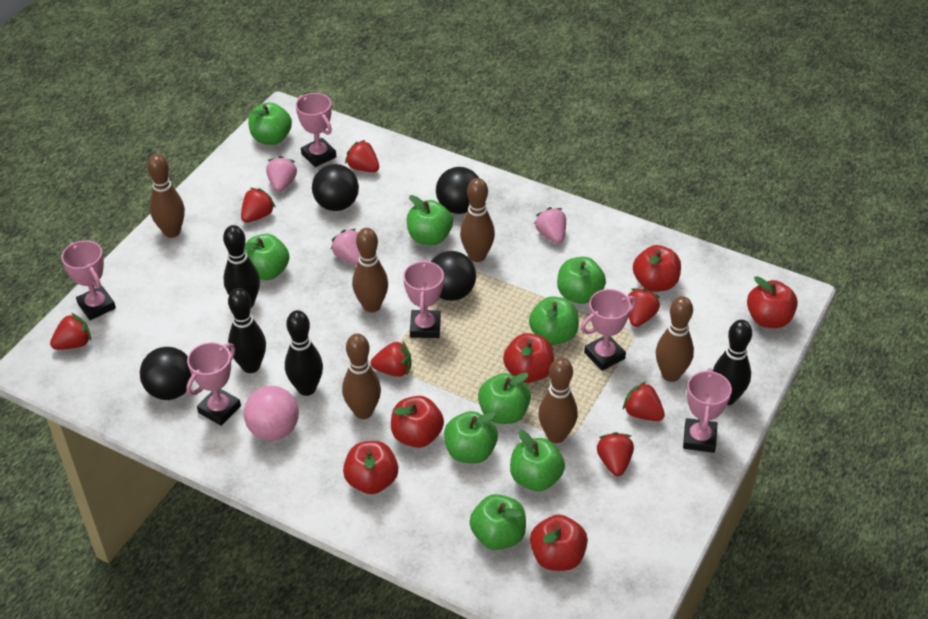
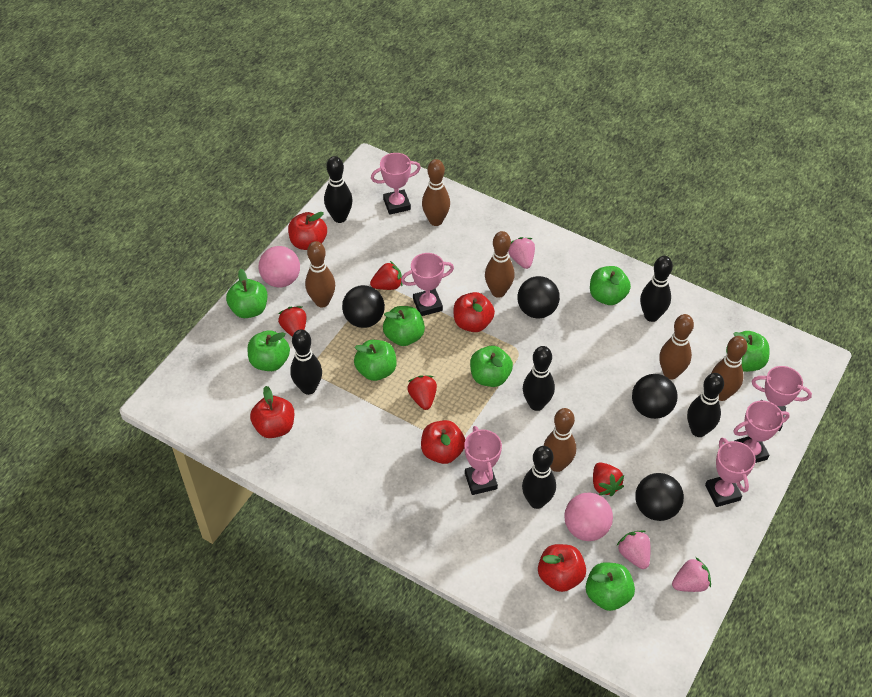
black bowling pin: [223,225,260,308] [228,288,266,373] [285,310,323,396] [713,320,752,405] = 4 -> [290,329,322,395] [324,156,353,223] [522,446,556,509] [523,346,555,411] [640,256,673,322] [687,373,724,437] = 6
green apple: [244,234,289,280] [248,102,292,145] [407,195,453,245] [444,411,498,463] [469,494,526,550] [478,373,531,424] [510,430,565,491] [529,296,579,345] [557,257,606,304] = 9 -> [226,269,267,318] [248,330,290,371] [354,340,397,381] [383,306,425,346] [470,346,513,387] [586,562,635,611] [590,266,631,305] [726,331,770,372] = 8
pink ball: [244,386,299,441] = 1 -> [259,246,300,288] [564,493,613,541] = 2
red apple: [343,441,398,494] [391,396,444,448] [503,333,554,383] [530,515,588,571] [633,245,681,292] [747,276,798,328] = 6 -> [250,386,294,438] [288,212,327,250] [421,420,465,464] [454,292,495,332] [538,544,586,592] = 5
red strawberry: [50,313,91,350] [241,188,276,223] [345,140,379,172] [371,340,412,377] [597,432,634,476] [623,382,665,421] [628,288,660,327] = 7 -> [278,306,307,337] [370,261,403,290] [407,375,437,410] [593,463,624,496] = 4

